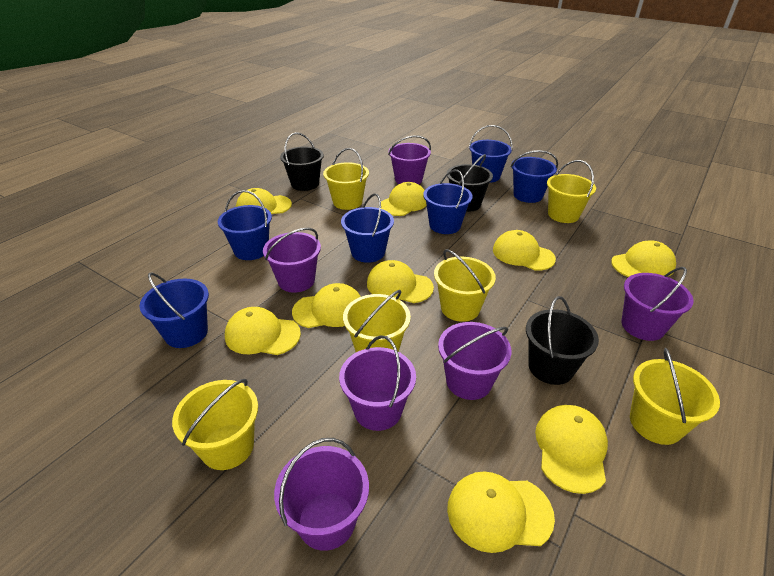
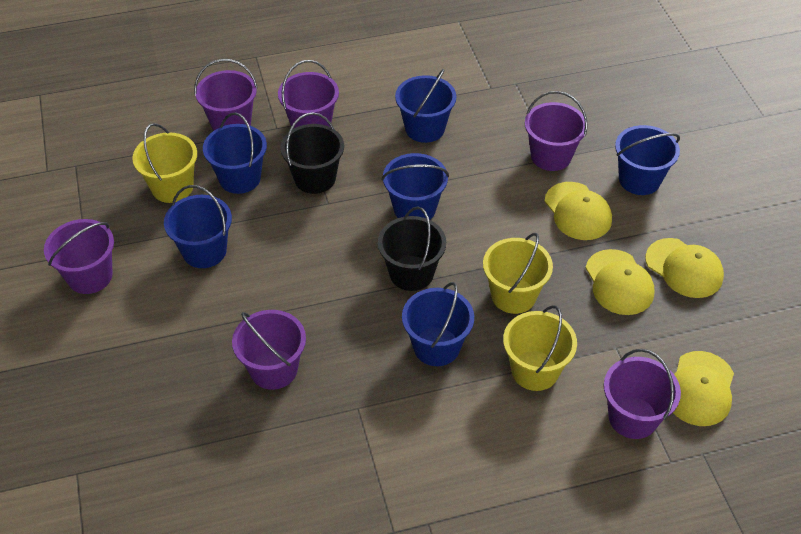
black bucket: [280,132,324,191] [447,154,493,212] [526,296,599,385] = 3 -> [280,112,344,194] [378,207,446,291] = 2
yellow bucket: [172,379,258,470] [323,148,369,210] [343,290,411,352] [434,249,496,322] [547,160,596,223] [630,348,720,445] = 6 -> [132,123,197,203] [483,233,553,314] [503,305,577,391] = 3
yellow cap: [225,307,301,355] [236,188,292,214] [292,283,361,328] [367,260,434,303] [381,182,427,216] [447,471,555,553] [493,230,556,271] [535,405,608,494] [611,240,676,277] = 9 -> [544,182,612,240] [586,249,654,315] [645,238,724,298] [673,351,734,426] = 4

